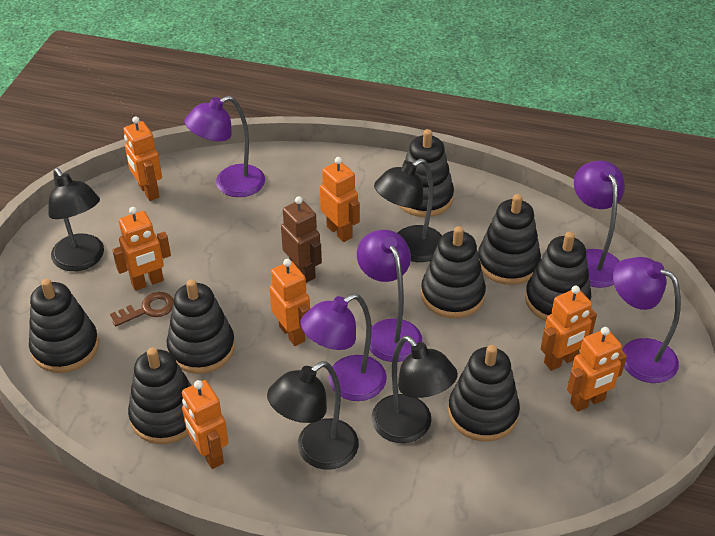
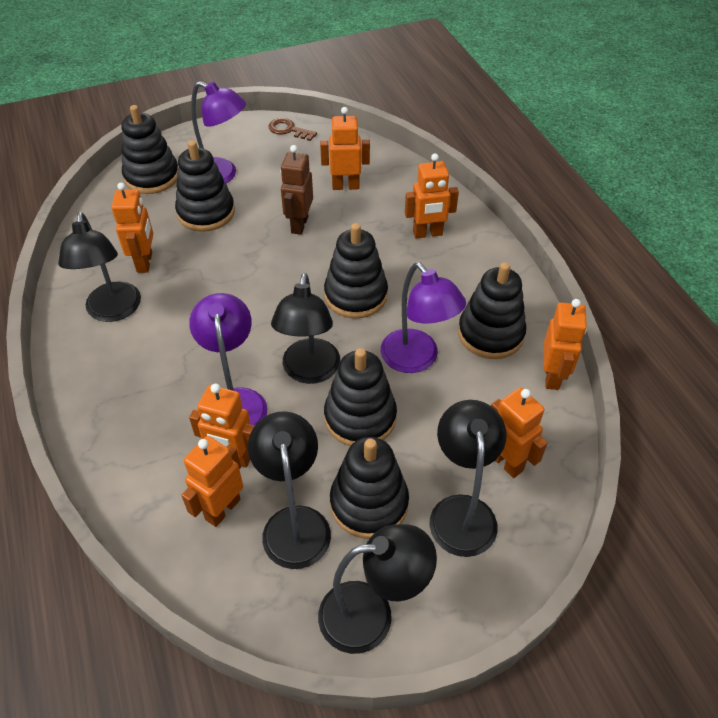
black lamp: [48,168,104,271] [267,361,359,470] [371,335,458,443] [374,158,442,262] = 4 -> [58,212,141,322] [248,411,331,569] [271,273,340,384] [318,524,437,654] [429,400,507,557] = 5
black stacking toy: [29,279,99,373] [128,348,192,444] [167,279,235,374] [398,129,454,217] [421,226,486,318] [448,345,520,441] [478,194,541,285] [525,232,591,321] = 8 -> [121,105,178,194] [175,140,235,232] [324,223,388,318] [324,348,397,446] [330,437,409,539] [458,262,526,359] = 6
purple lamp: [184,96,265,197] [301,294,387,401] [357,230,422,362] [574,160,625,288] [613,257,681,383] = 5 -> [189,293,267,426] [191,81,246,183] [381,262,466,373] = 3

